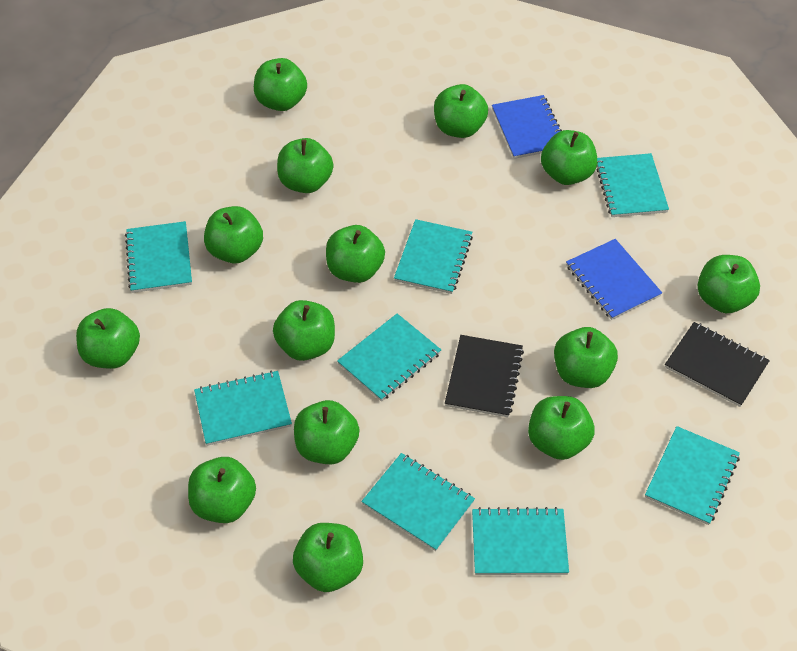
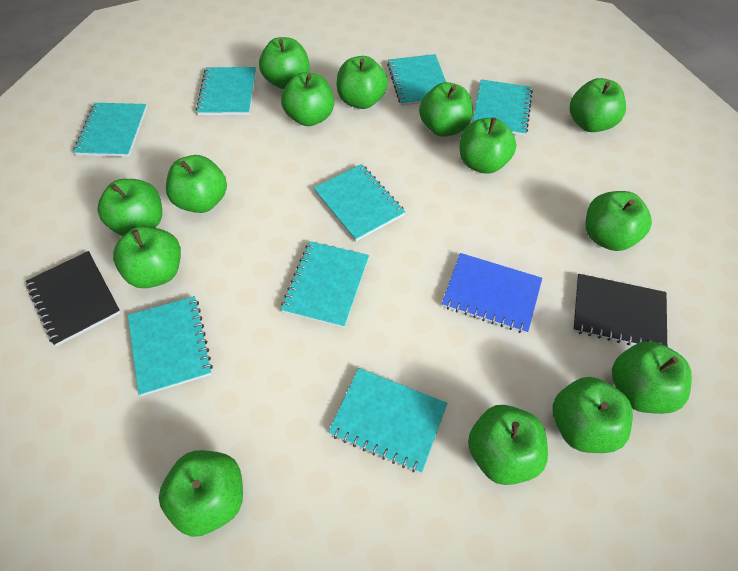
blue notebook: [492,95,562,159] [566,239,662,320] = 2 -> [442,253,542,333] = 1

